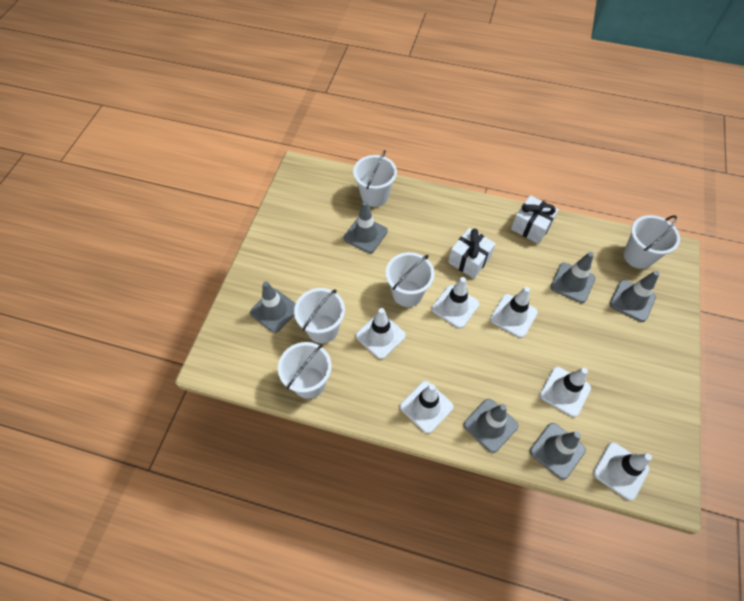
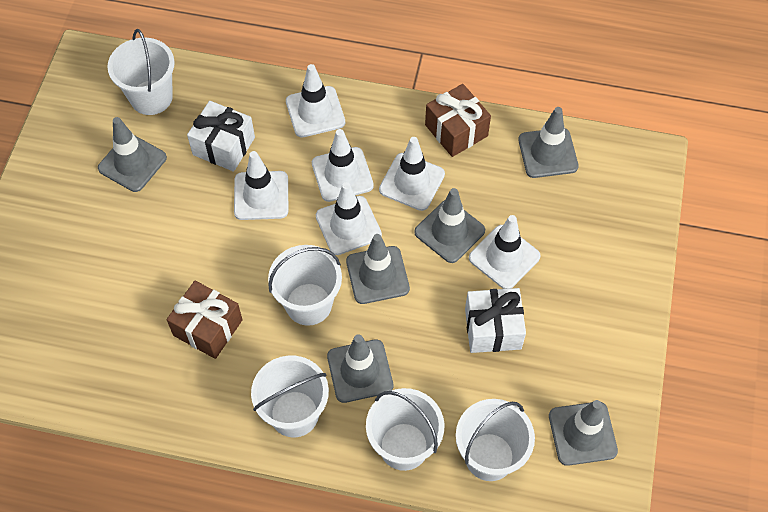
brown gift: none = 0 -> [167,281,242,359] [425,84,491,157] = 2

